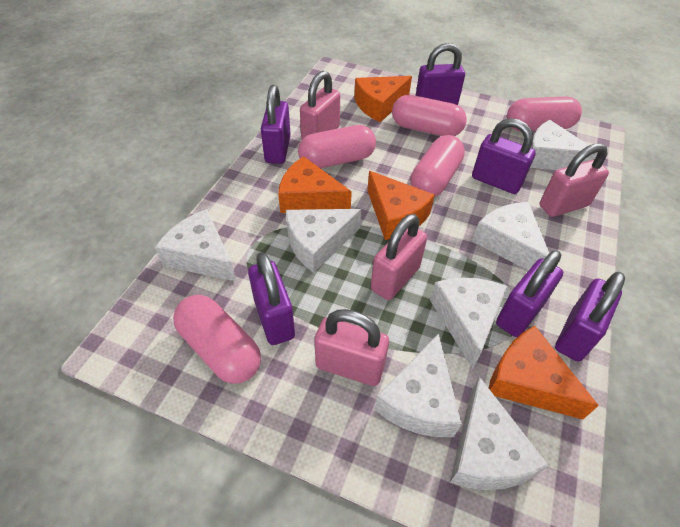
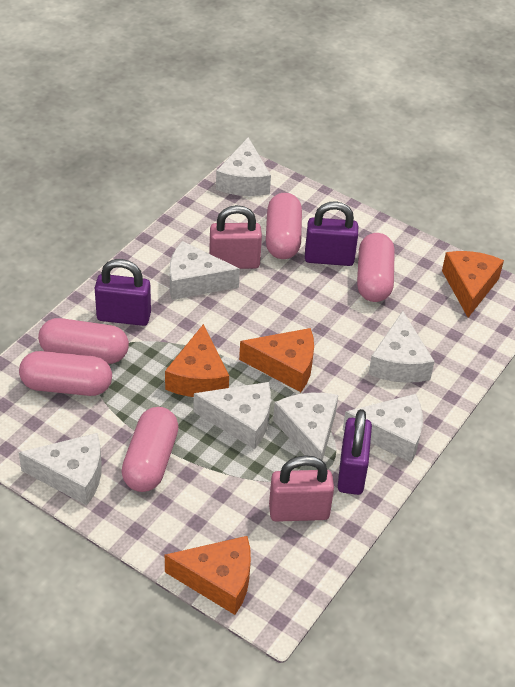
pink padlock: [300,71,340,140] [315,309,389,386] [371,214,427,300] [539,143,609,217] = 4 -> [209,205,262,269] [269,455,334,522] = 2
purple padlock: [248,252,295,345] [261,85,291,164] [416,43,465,105] [472,118,536,194] [496,250,563,337] [555,272,625,362] = 6 -> [95,259,151,326] [305,201,358,266] [338,409,372,495] = 3

